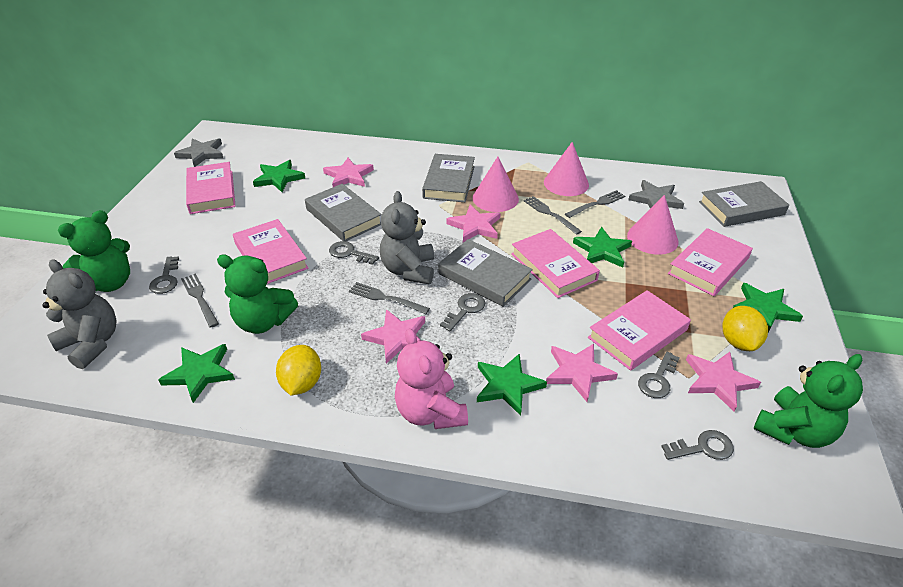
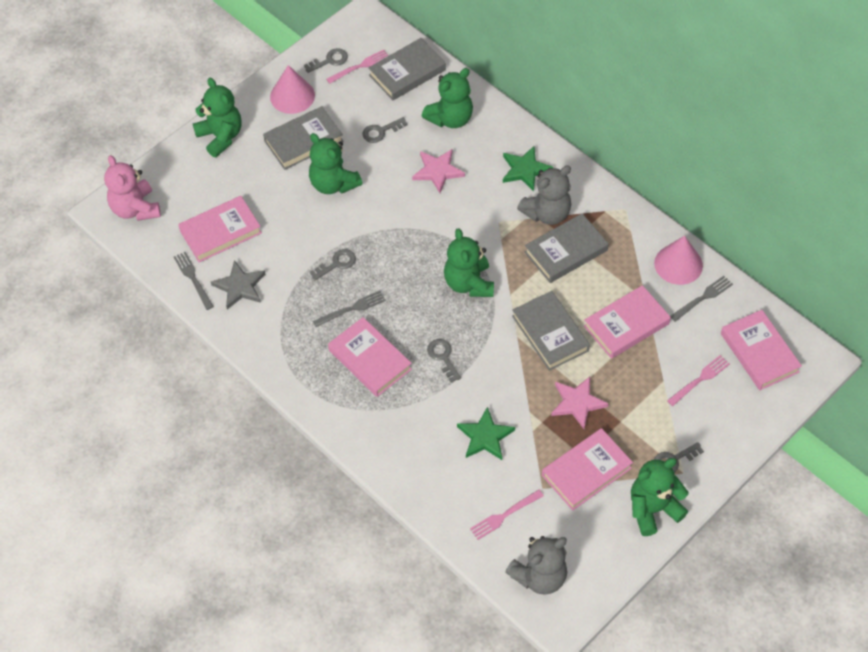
green star: [158,344,235,403] [253,160,305,192] [477,353,547,416] [573,227,632,267] [733,283,803,333] = 5 -> [457,407,515,460] [503,146,553,191] = 2
green teddy bear: [58,210,130,292] [217,255,298,334] [754,354,863,448] = 3 -> [193,78,242,157] [309,133,362,194] [422,68,473,128] [444,228,494,297] [631,458,688,536] = 5
grey fork: [181,273,219,328] [349,282,430,314] [523,196,582,235] [565,190,625,218] = 4 -> [174,252,214,310] [313,290,386,327] [670,276,733,322] = 3
grey star: [174,138,223,167] [628,180,684,209] = 2 -> [211,260,265,309] = 1
pink cone: [472,157,519,212] [544,142,589,196] [627,195,679,255] = 3 -> [270,65,315,114] [654,236,703,285] = 2
pink fork: none = 0 -> [326,50,388,84] [470,490,544,540] [667,355,730,406] = 3
pink star: [323,158,374,187] [361,309,425,364] [446,205,501,242] [546,344,618,402] [686,352,761,412] = 5 -> [412,149,465,193] [551,377,608,429] = 2
yellow lemon: [276,345,321,396] [723,306,768,351] = 2 -> none = 0

